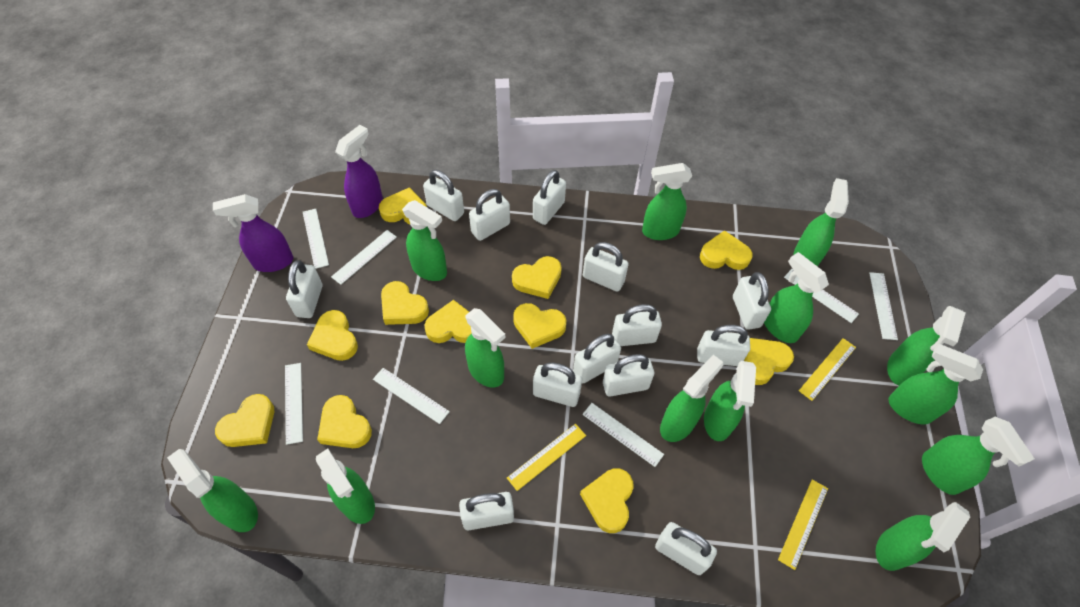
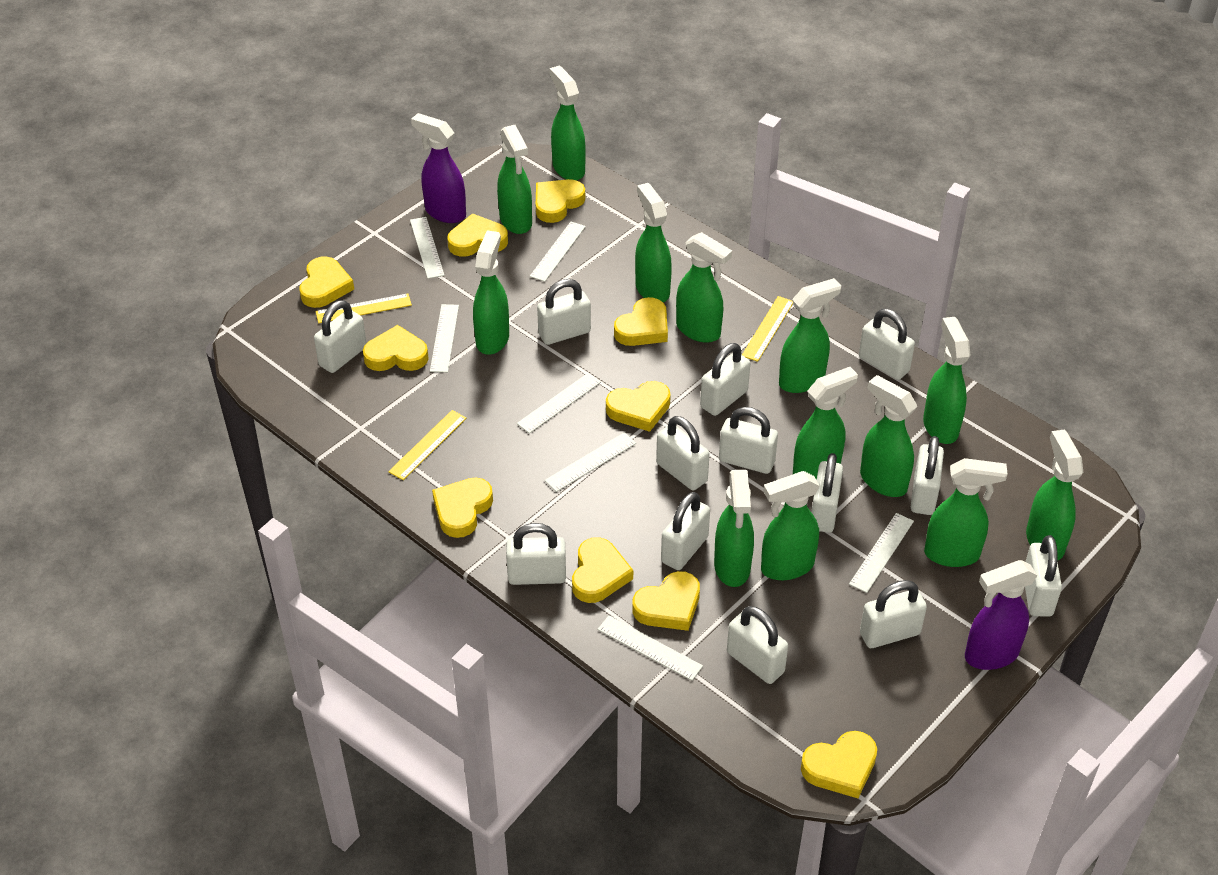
yellow heart: [215,394,274,447] [307,310,358,361] [317,395,372,448] [379,187,427,224] [381,281,429,325] [424,300,472,343] [512,256,562,299] [513,303,566,349] [580,468,634,533] [700,230,753,270] [744,338,794,385] = 11 -> [299,256,354,308] [363,325,429,371] [432,477,493,538] [447,213,508,257] [536,179,585,223] [572,537,633,603] [606,381,671,432] [614,297,668,346] [632,571,700,631] [801,731,877,798] = 10

